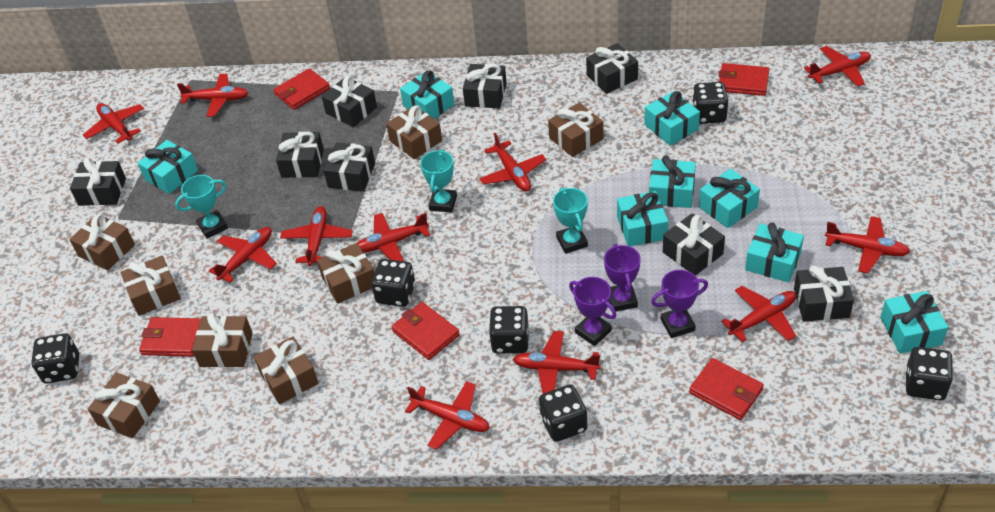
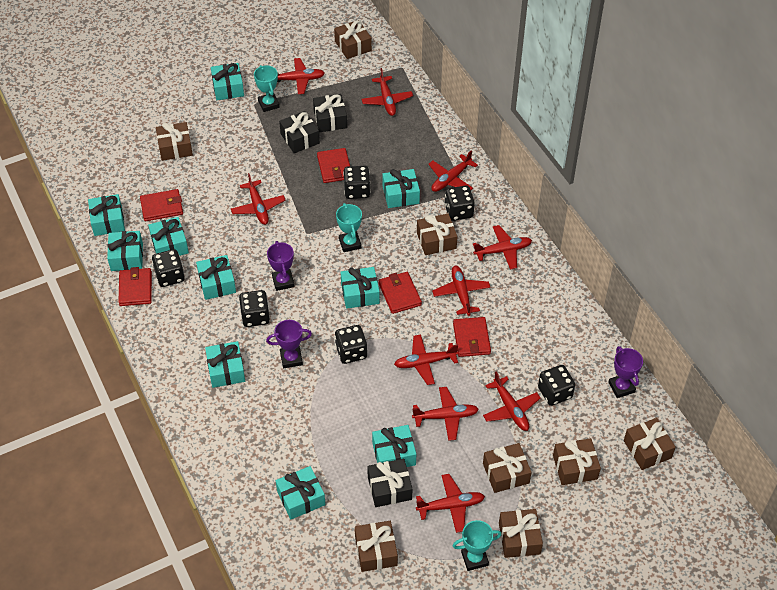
black gift: [70,158,126,206] [276,132,324,178] [322,76,377,127] [323,142,375,192] [463,64,507,109] [586,43,638,94] [663,213,725,276] [794,265,854,322] = 8 -> [279,111,320,153] [313,94,347,132] [367,459,412,507] = 3
red plane: [83,103,144,144] [177,74,248,117] [209,227,277,283] [280,206,353,266] [357,213,430,261] [405,381,490,450] [479,133,546,192] [513,331,601,394] [721,286,796,342] [804,46,871,87] [825,216,910,273] = 11 -> [231,173,286,225] [277,58,325,94] [362,68,413,116] [394,334,458,385] [412,387,479,441] [416,474,485,533] [428,150,478,192] [432,266,490,316] [473,225,532,270] [483,372,541,431] = 10
turquoise gift: [138,140,198,194] [400,70,454,119] [617,191,668,246] [645,91,700,146] [649,156,696,208] [699,169,760,228] [745,223,804,282] [880,291,948,354] = 8 -> [88,194,125,236] [107,231,143,271] [148,217,189,256] [196,255,236,300] [205,341,245,388] [211,63,244,100] [276,466,325,519] [341,267,380,309] [372,425,416,467] [382,169,420,208] = 10

